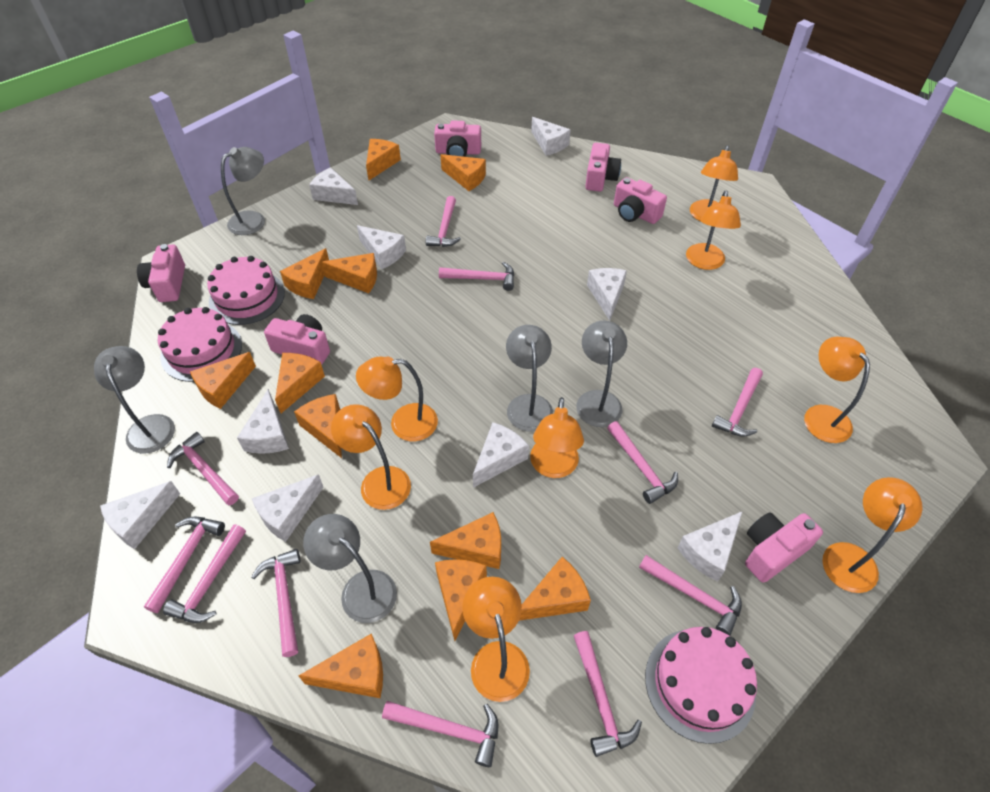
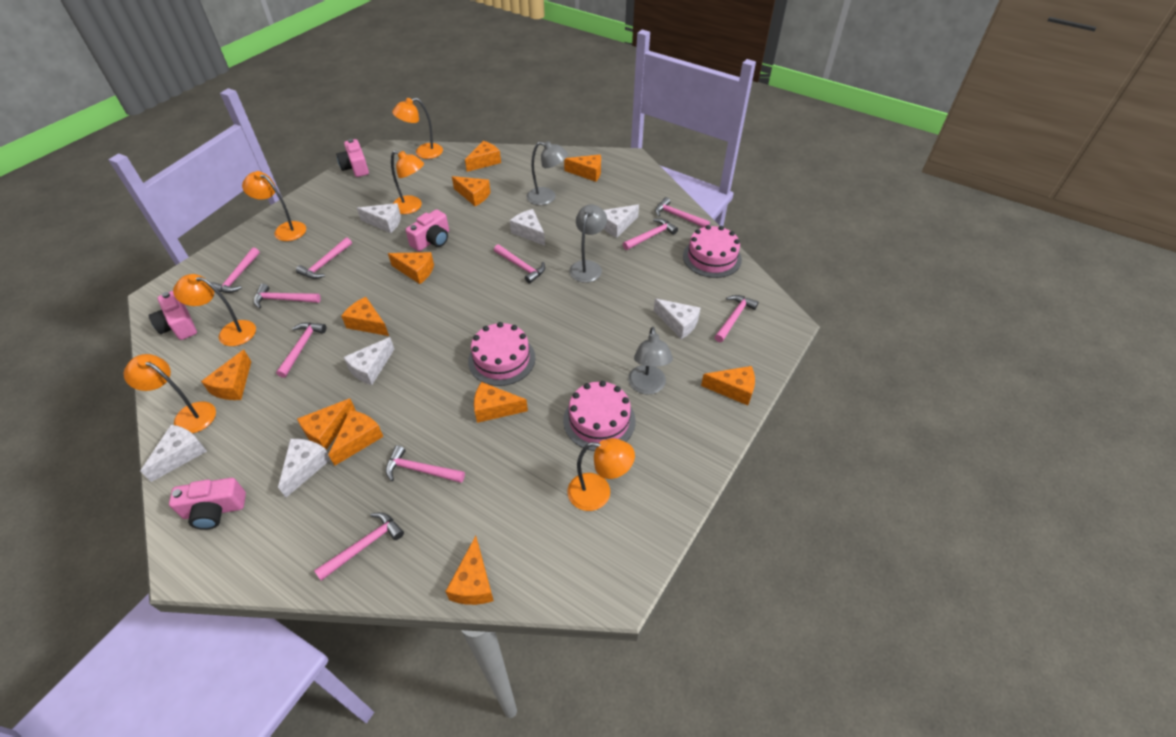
grey lamp: [94,346,175,454] [221,147,265,235] [303,514,397,623] [506,325,553,431] [576,321,627,427] = 5 -> [526,141,568,205] [569,204,607,283] [628,327,673,395] = 3
orange lamp: [331,404,411,510] [356,356,438,441] [462,577,530,702] [530,397,584,478] [686,191,741,270] [690,145,738,222] [804,336,870,443] [822,477,922,593] = 8 -> [124,354,216,433] [173,274,256,346] [242,171,306,241] [391,150,424,214] [392,98,443,159] [568,438,635,511] = 6
pink camera: [137,244,185,302] [264,314,330,365] [434,121,481,157] [585,143,621,192] [614,177,667,224] [745,512,823,583] = 6 -> [149,291,197,340] [169,478,246,530] [336,139,369,177] [406,209,449,251] = 4
pink hammer: [144,517,225,613] [163,524,246,623] [167,432,239,505] [251,549,300,657] [382,701,498,767] [426,196,461,247] [439,262,514,291] [574,631,642,757] [607,421,678,504] [639,555,742,636] [712,368,763,437] = 11 -> [212,247,260,293] [254,284,321,308] [276,322,326,378] [296,237,352,279] [314,512,404,581] [386,445,465,483] [494,244,545,284] [623,218,678,250] [655,197,710,227] [715,295,759,342] = 10
white cheese: [100,481,180,549] [237,389,289,454] [251,474,323,542] [309,167,358,205] [357,225,406,269] [473,423,529,488] [531,117,571,156] [587,268,627,321] [677,511,743,582] = 9 -> [140,425,207,482] [278,439,331,498] [343,337,394,385] [357,203,401,233] [510,209,545,246] [604,204,639,238] [654,299,700,339] = 7

